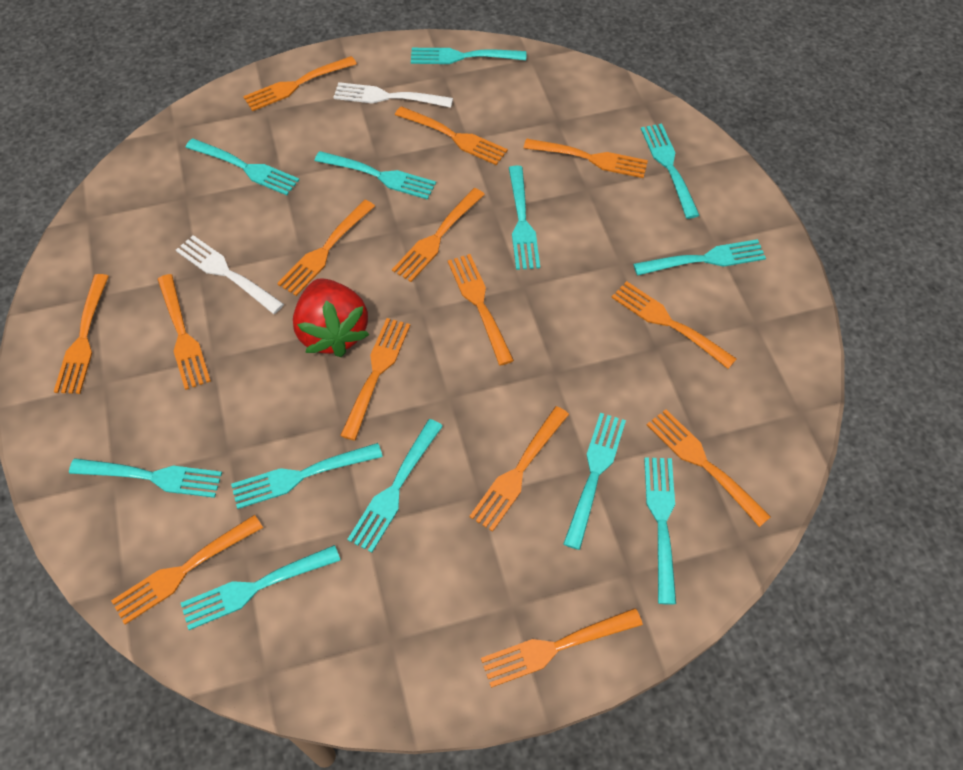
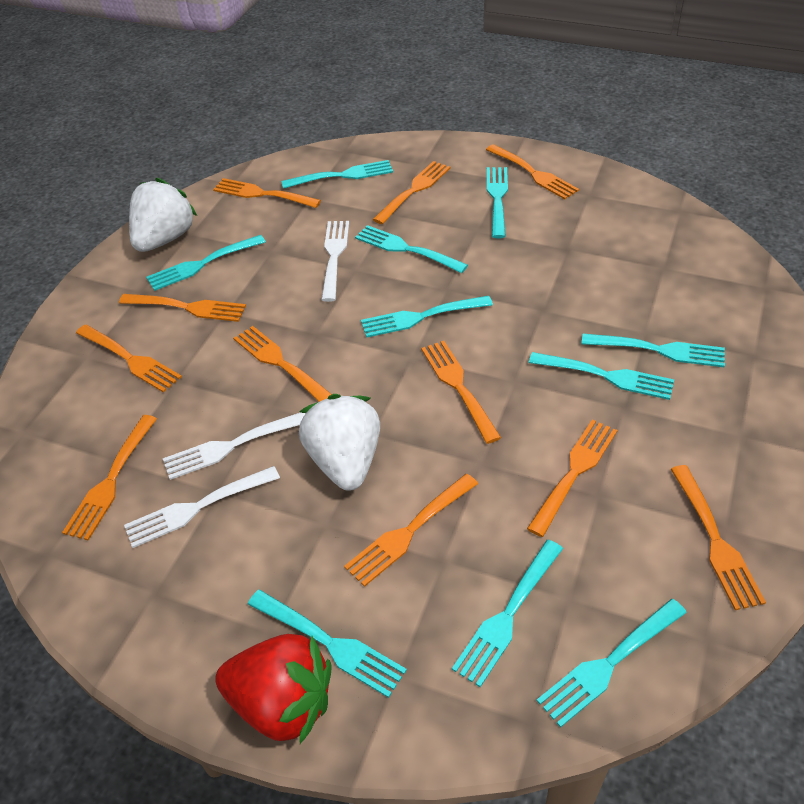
orange fork: [54,274,109,394] [111,515,263,625] [157,274,211,390] [243,56,357,111] [277,200,375,296] [340,318,410,440] [392,188,485,282] [395,106,508,165] [448,254,514,366] [469,406,569,532] [481,608,643,688] [523,139,648,178] [611,281,737,369] [647,409,771,527] = 14 -> [62,415,157,541] [76,324,182,393] [119,294,246,322] [213,178,321,208] [233,326,332,402] [344,474,478,587] [373,161,451,224] [421,341,501,444] [486,144,579,199] [527,419,617,537] [671,465,766,610] = 11
turquoise fork: [69,458,222,498] [181,545,340,630] [185,138,299,195] [231,443,383,509] [314,151,436,200] [347,419,443,553] [411,48,526,64] [509,165,540,270] [563,413,626,550] [633,239,766,276] [641,124,700,219] [644,457,676,605] = 12 -> [146,235,266,291] [248,589,407,698] [281,160,393,189] [355,225,468,273] [361,296,493,338] [452,540,563,687] [487,167,508,238] [529,352,674,400] [537,599,687,728] [581,334,725,367] = 10
white fork: [176,235,284,314] [333,82,453,108] = 2 -> [124,466,280,548] [163,412,306,480] [321,221,349,302] = 3
white strawberry: none = 0 -> [129,178,197,252] [299,394,380,491] = 2

